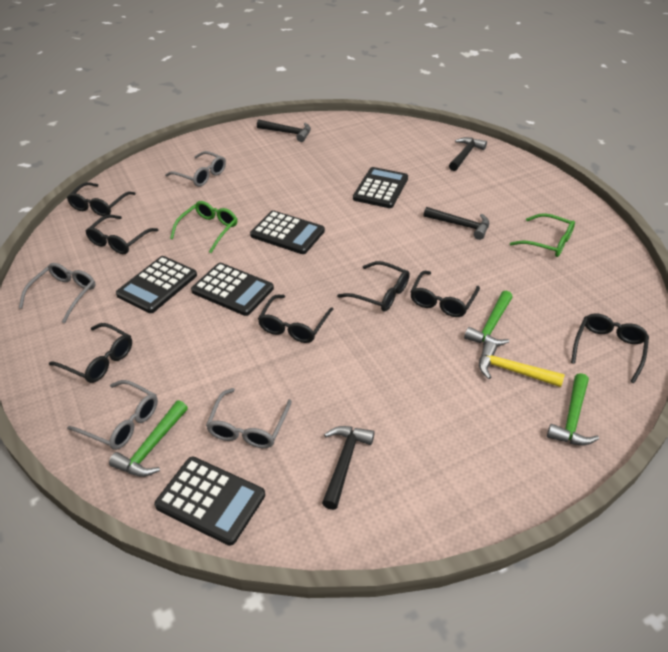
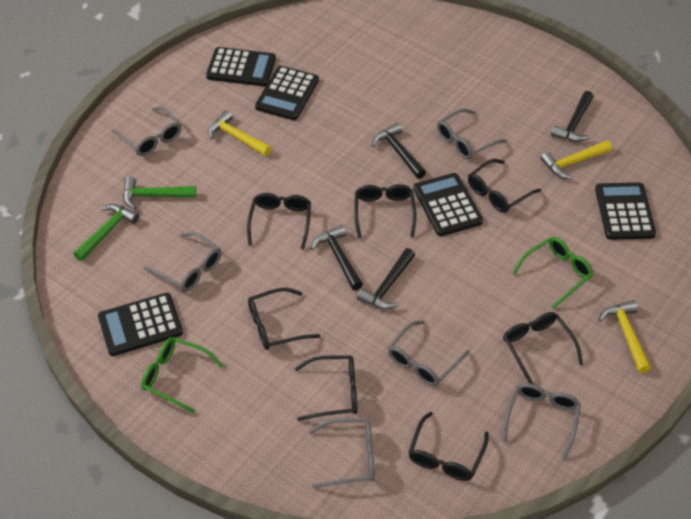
green hammer: [109,400,188,477] [464,291,513,346] [547,373,599,446] = 3 -> [73,204,139,261] [123,176,196,210] = 2
grey glasses: [19,263,96,323] [67,380,158,450] [165,151,226,187] [206,388,292,448] = 4 -> [112,107,181,156] [144,232,221,292] [309,419,375,488] [388,320,470,386] [437,109,507,159] [503,383,581,460] = 6
yellow hammer: [479,342,565,387] = 1 -> [208,110,271,156] [541,141,612,179] [598,300,651,373] = 3

